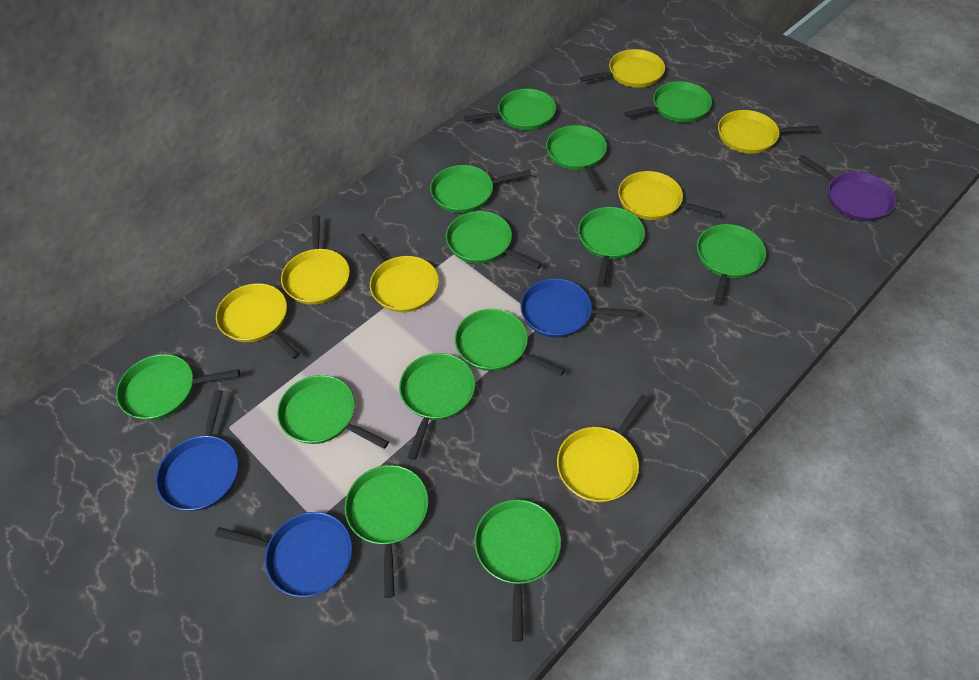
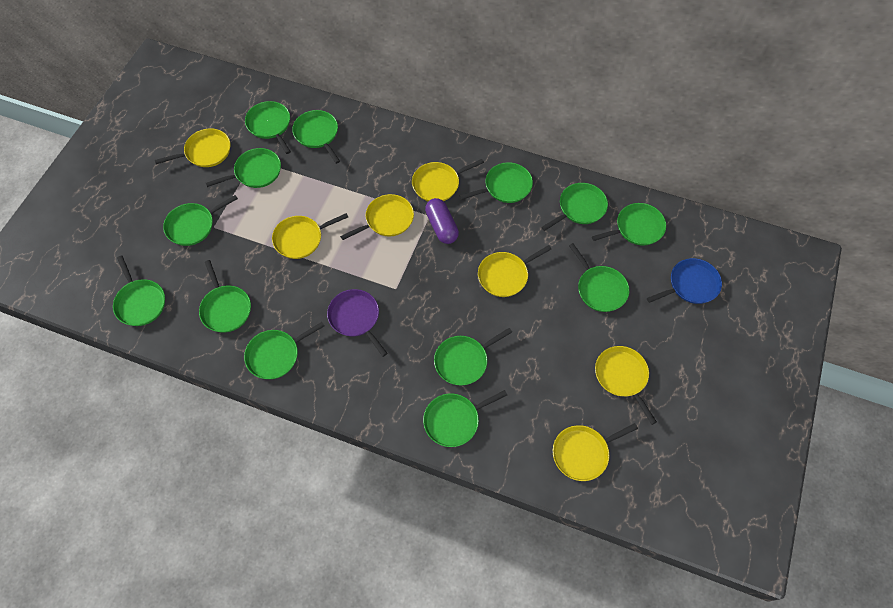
blue pan: [156,390,238,511] [215,512,352,597] [520,278,637,338] = 3 -> [647,258,722,304] = 1
purple capsule: none = 0 -> [425,198,459,244] = 1

